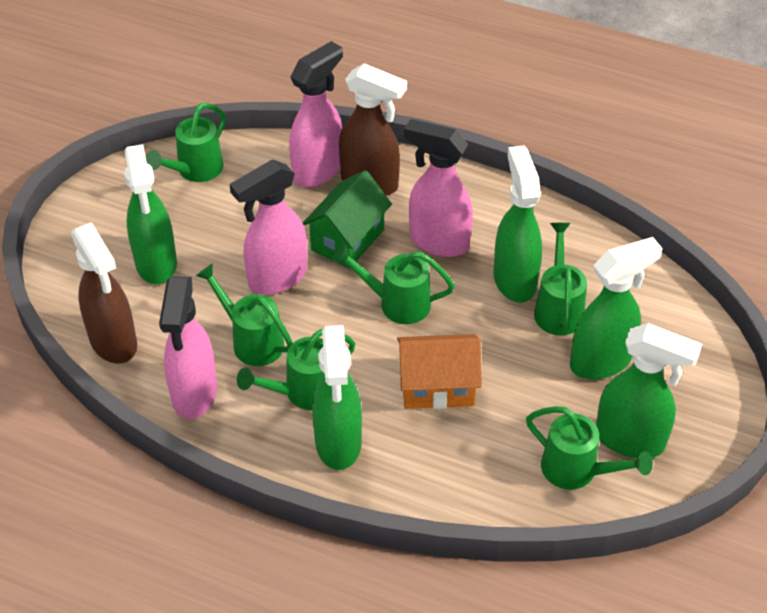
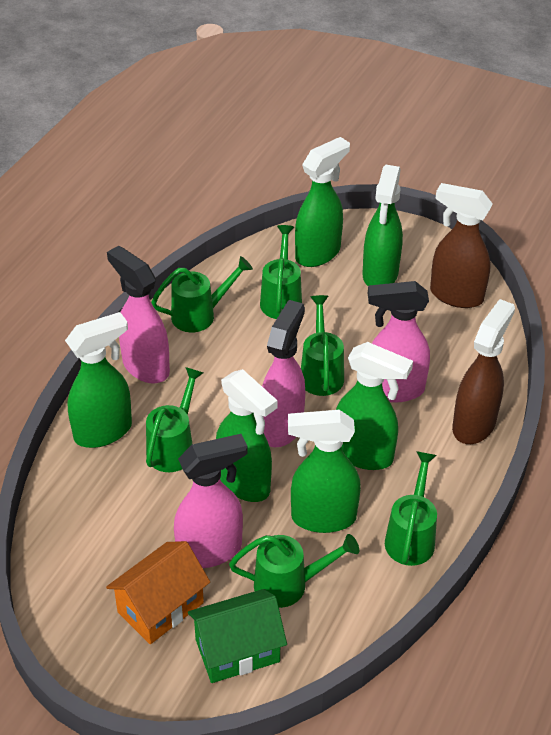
green spray bottle: [124,144,177,284] [312,325,362,470] [494,145,542,302] [570,237,663,379] [596,323,702,458] = 5 -> [65,312,132,448] [216,369,278,502] [288,410,361,533] [295,137,350,267] [336,342,413,470] [363,165,403,286] = 6

